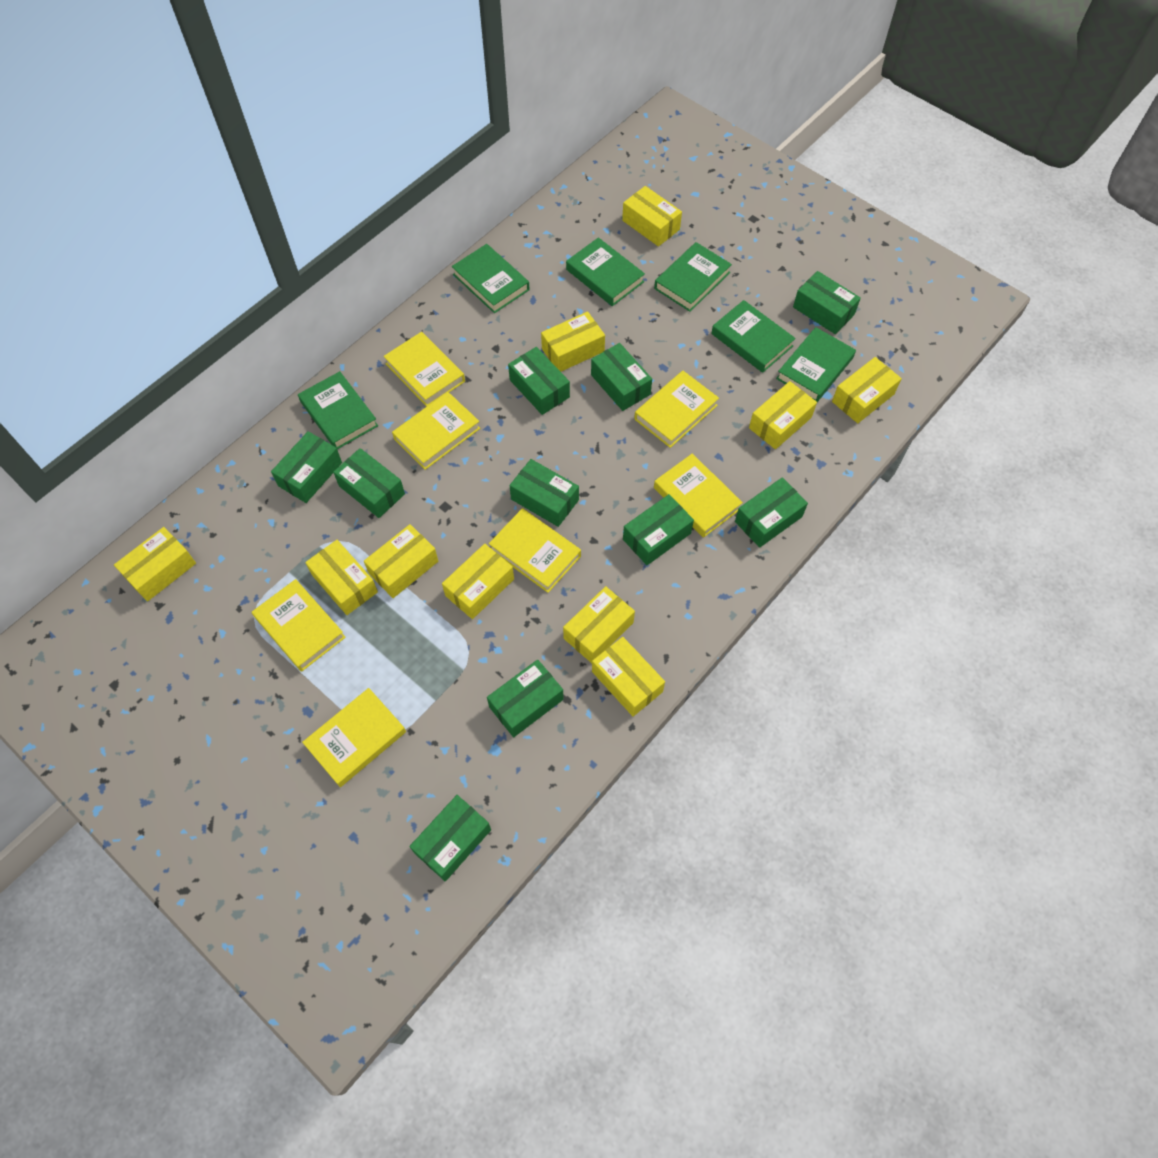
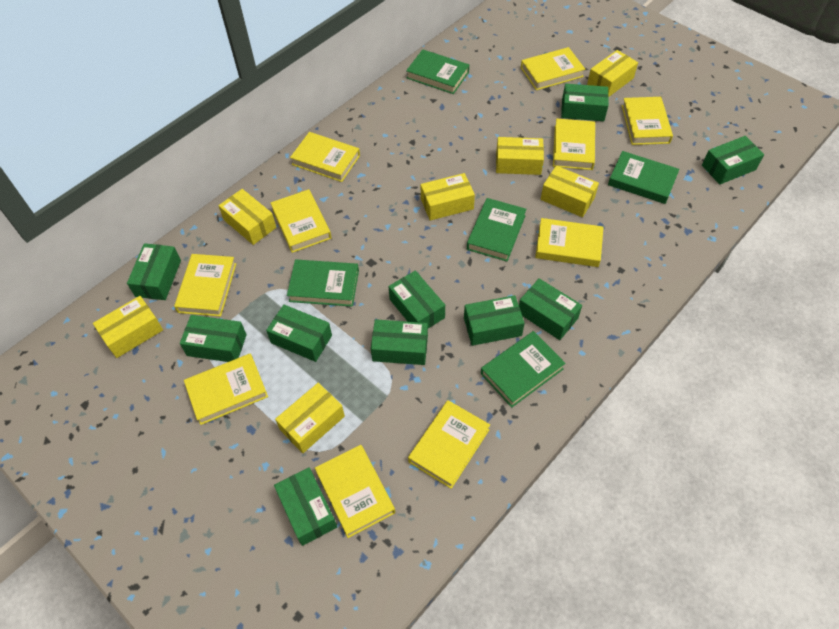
green book: [298,371,378,449] [452,244,530,313] [566,237,645,306] [654,242,732,312] [711,300,796,373] [776,327,856,402] = 6 -> [287,259,359,307] [406,49,469,94] [467,198,527,261] [481,331,566,408] [608,151,679,204] = 5
yellow book: [252,579,346,672] [302,688,406,787] [384,332,465,407] [392,392,480,470] [489,508,581,593] [634,371,719,448] [654,454,743,538] = 7 -> [174,254,236,317] [184,353,268,425] [271,189,332,253] [290,132,360,182] [315,445,395,538] [408,400,490,489] [521,47,585,90] [535,218,603,267] [553,118,595,170] [622,97,673,145] = 10
yellow box: [114,527,196,602] [305,540,378,615] [364,524,438,598] [442,544,514,619] [541,311,605,372] [563,586,635,663] [592,637,665,717] [622,186,682,247] [749,381,817,449] [832,357,902,423] = 10 -> [93,296,163,358] [218,189,276,245] [275,383,345,453] [420,173,475,221] [496,137,544,175] [541,166,599,217] [587,50,638,97] = 7

